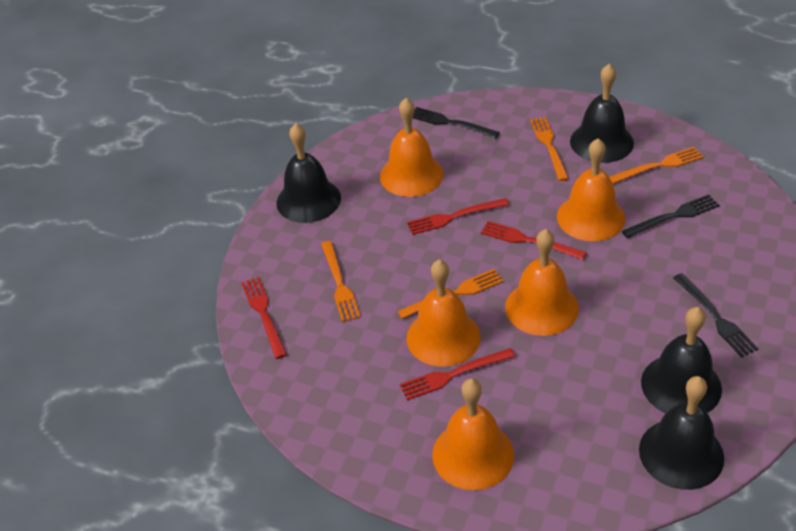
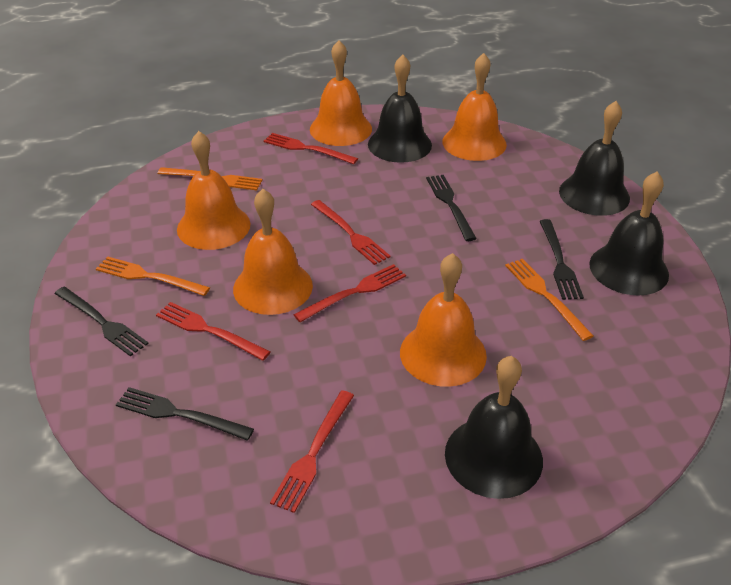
black fork: [413,107,500,138] [622,194,719,238] [673,273,758,358] = 3 -> [54,287,149,356] [116,387,254,441] [426,175,477,241] [539,219,584,300] = 4
orange fork: [321,241,361,322] [397,269,503,319] [530,117,569,181] [609,147,704,184] = 4 -> [96,257,210,296] [158,167,262,191] [505,259,593,341] = 3
red fork: [241,277,287,359] [400,348,516,400] [407,198,509,235] [481,221,587,260] = 4 -> [156,302,270,361] [264,133,358,164] [270,390,354,513] [293,264,406,322] [311,200,390,265] = 5

